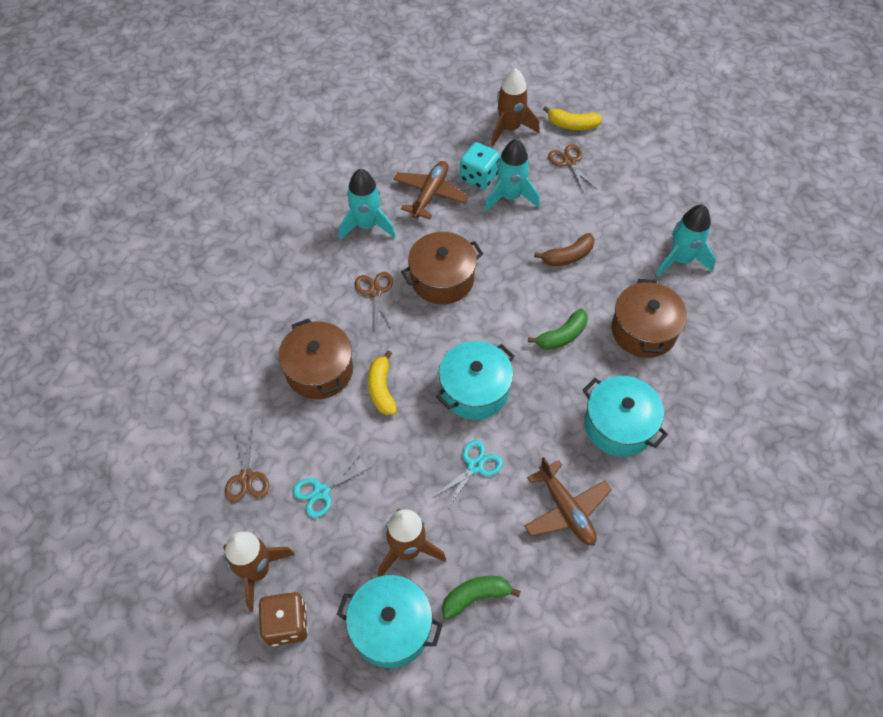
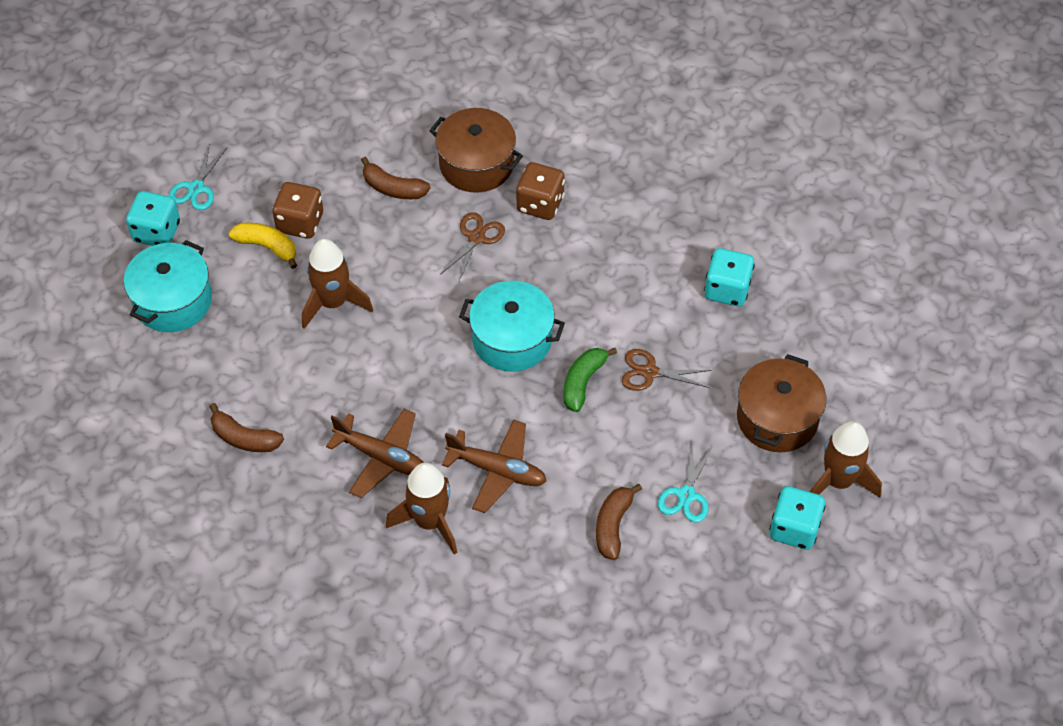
brown banana: [534,233,595,266] = 1 -> [209,403,284,452] [361,157,431,199] [596,484,642,560] = 3
brown dice: [258,592,308,646] = 1 -> [272,182,323,239] [516,162,565,220] = 2
brown pot: [278,318,353,399] [401,232,483,304] [612,279,687,358] = 3 -> [429,108,523,193] [737,354,826,452] = 2
brown scissors: [225,429,269,502] [355,272,393,332] [548,144,598,193] = 3 -> [440,212,505,283] [622,349,711,391] = 2
green banana: [442,576,521,619] [528,308,588,350] = 2 -> [563,348,617,412] = 1
turquoise dice: [460,142,500,190] = 1 -> [126,191,180,246] [704,248,755,306] [769,486,825,550] = 3
turquoise pot: [337,575,443,668] [436,341,514,420] [583,376,668,457] = 3 -> [124,240,212,332] [459,281,565,372] = 2
turquoise rocket: [339,169,396,240] [485,139,540,212] [656,204,716,276] = 3 -> none = 0
yellow banana: [368,350,397,415] [543,106,602,130] = 2 -> [229,223,297,269] = 1

